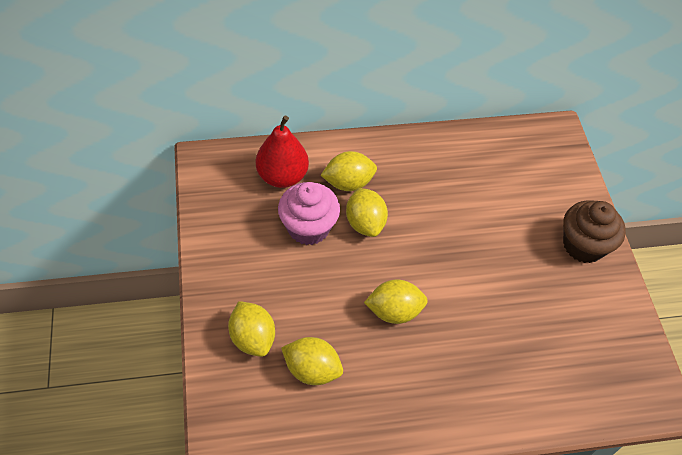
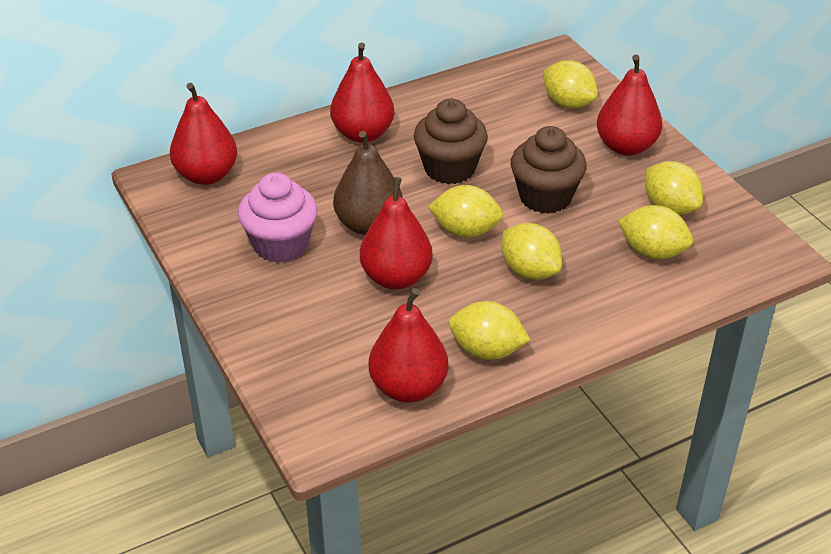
brown cupcake: [563,200,626,263] = 1 -> [414,99,488,184] [511,126,587,214] = 2
brown pear: none = 0 -> [333,131,403,235] = 1
red pear: [256,116,309,188] = 1 -> [170,83,237,185] [330,43,394,143] [360,177,433,289] [369,288,448,403] [597,54,663,156] = 5
yellow lemon: [228,301,275,357] [281,337,343,385] [320,151,377,191] [346,188,388,237] [364,279,428,324] = 5 -> [428,185,503,238] [449,301,530,360] [502,223,562,280] [543,60,598,109] [618,205,693,259] [645,161,703,215] = 6

